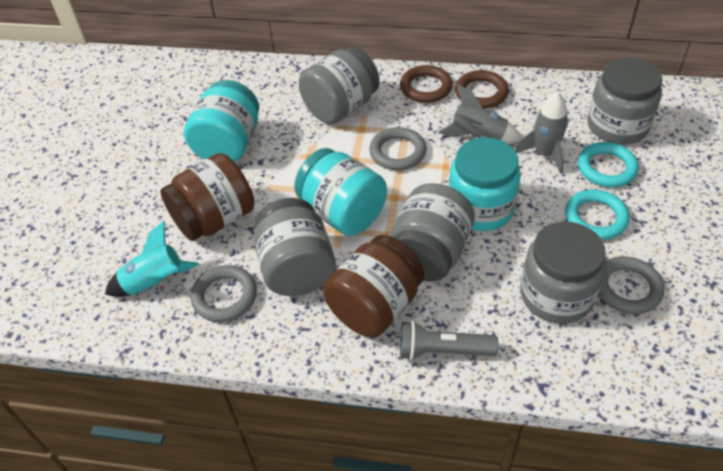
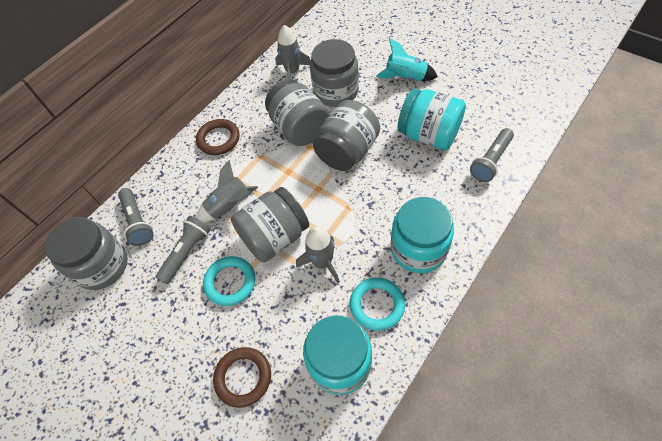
brown jar: [161,153,255,241] [323,235,424,337] = 2 -> none = 0
grey flashlight: [400,321,498,360] = 1 -> [118,188,154,246] [156,216,211,284] [470,128,514,182] = 3
grey ring: [191,265,257,322] [369,127,426,170] [598,256,664,314] = 3 -> none = 0
grey rocket: [438,85,521,143] [515,92,568,174] = 2 -> [196,160,258,223] [275,25,311,79] [296,227,340,283] = 3

